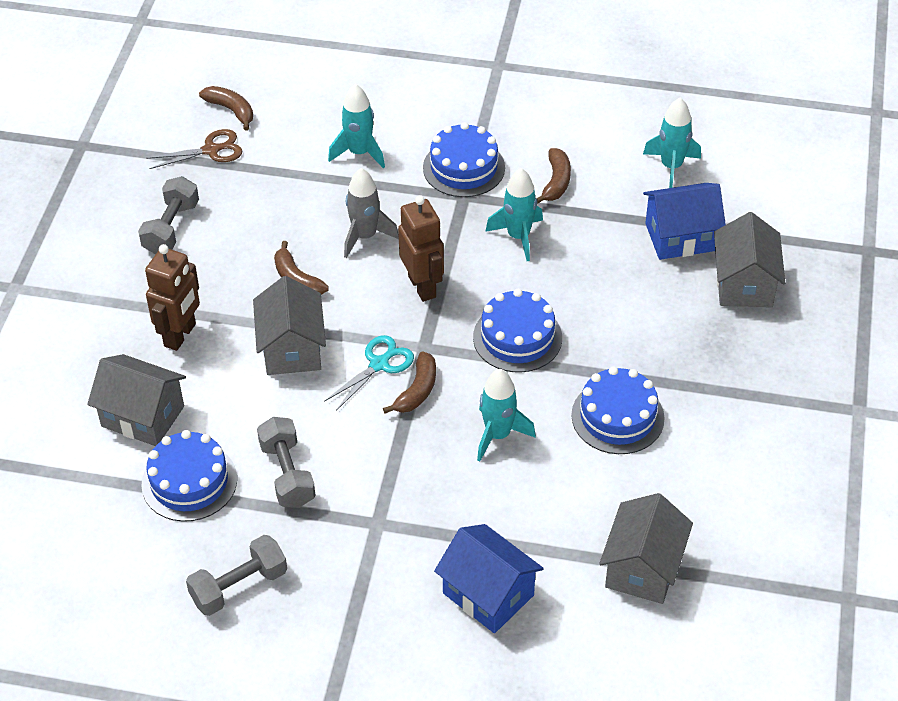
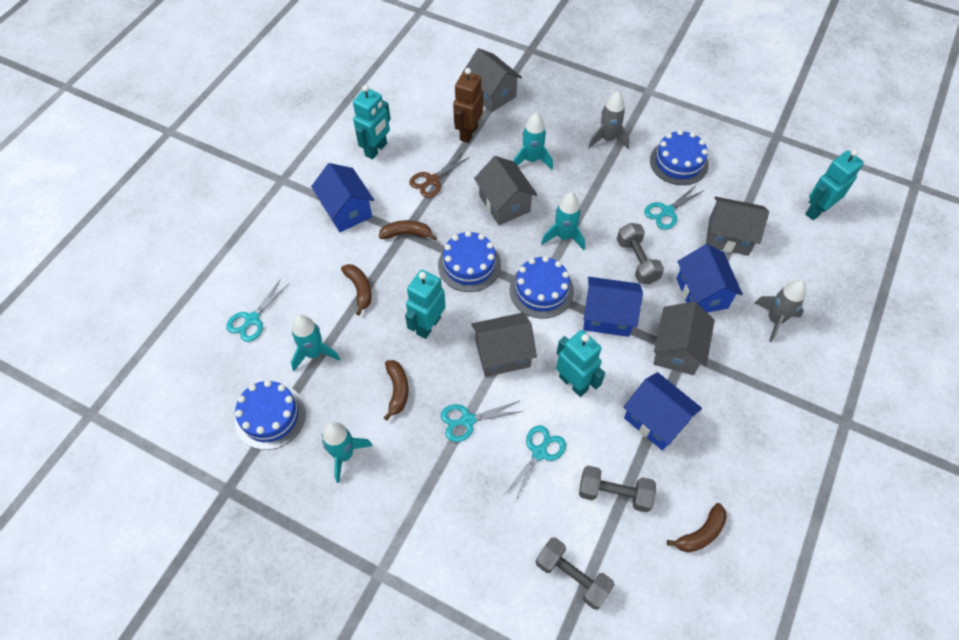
blue house: [434,524,544,633] [643,183,726,260] = 2 -> [311,163,374,232] [583,277,643,337] [624,372,702,451] [677,244,743,313] = 4
brown robot: [145,244,200,351] [398,195,444,302] = 2 -> [453,68,483,143] = 1
grey house: [87,354,186,446] [253,276,326,375] [599,493,693,604] [714,212,785,307] = 4 -> [463,48,522,112] [471,313,537,377] [474,156,537,225] [653,302,715,375] [706,197,769,256] = 5
grey rocket: [344,168,399,258] = 1 -> [588,91,629,149] [755,280,806,342] = 2
turquoise robot: none = 0 -> [353,85,391,160] [405,270,446,339] [556,330,605,397] [805,149,864,220] = 4
turquoise scissors: [324,335,414,411] = 1 -> [226,279,289,342] [441,401,523,442] [503,425,566,502] [644,184,705,230] = 4

